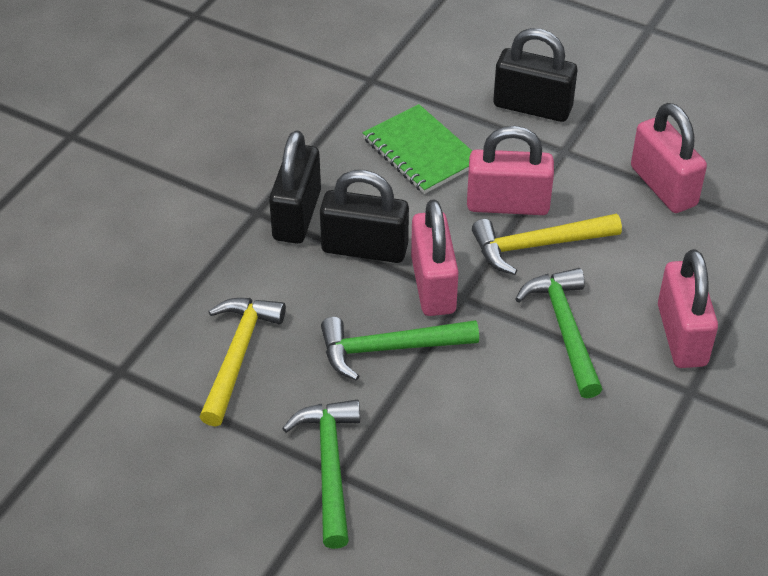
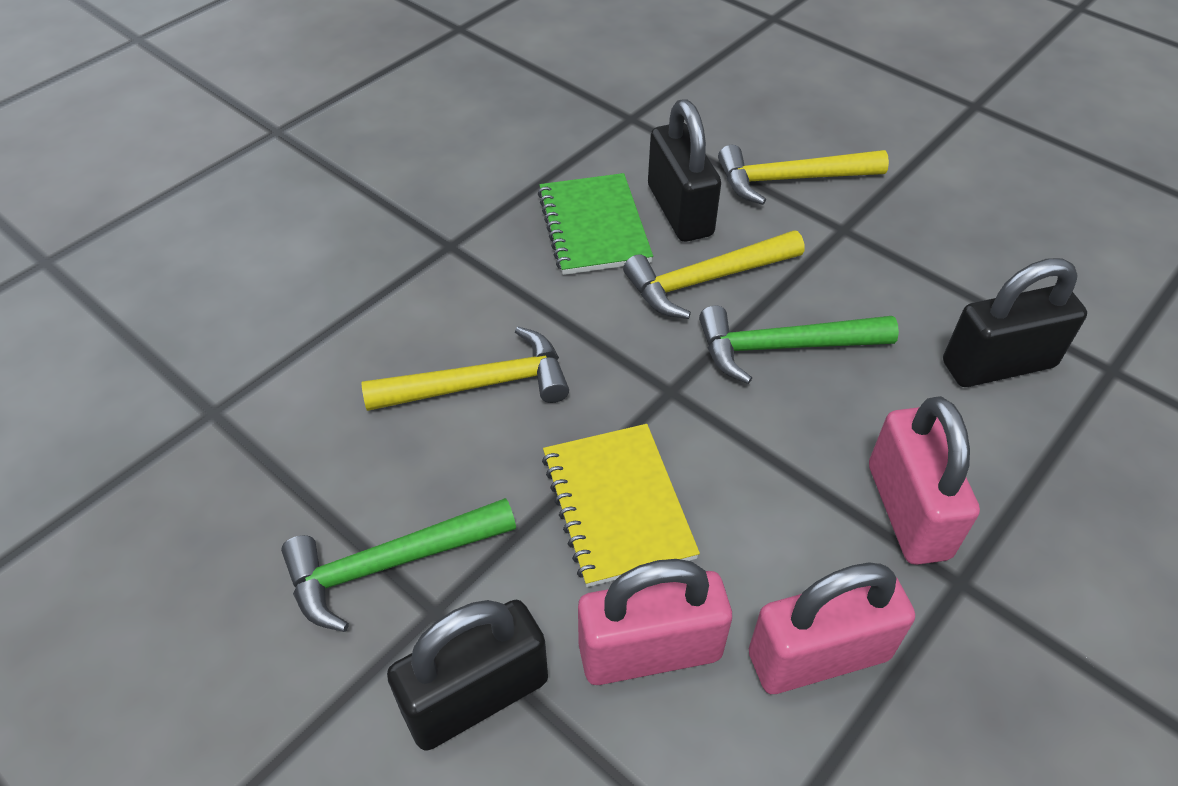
green hammer: [282,400,360,549] [321,317,479,381] [515,268,602,398] = 3 -> [281,498,516,632] [699,305,899,384] = 2
pink padlock: [411,199,459,316] [467,126,554,215] [631,103,707,213] [658,249,718,368] = 4 -> [578,559,732,685] [749,563,915,694] [869,396,980,565] = 3
yellow hammer: [199,298,286,427] [472,214,622,275] = 2 -> [362,326,569,411] [623,230,804,319] [718,145,889,205] = 3
yellow notebook: none = 0 -> [542,424,700,587] = 1

